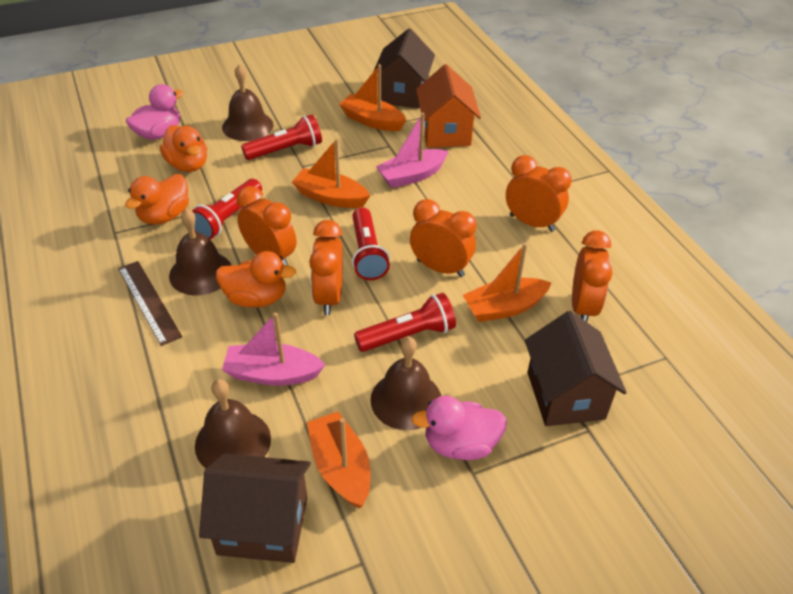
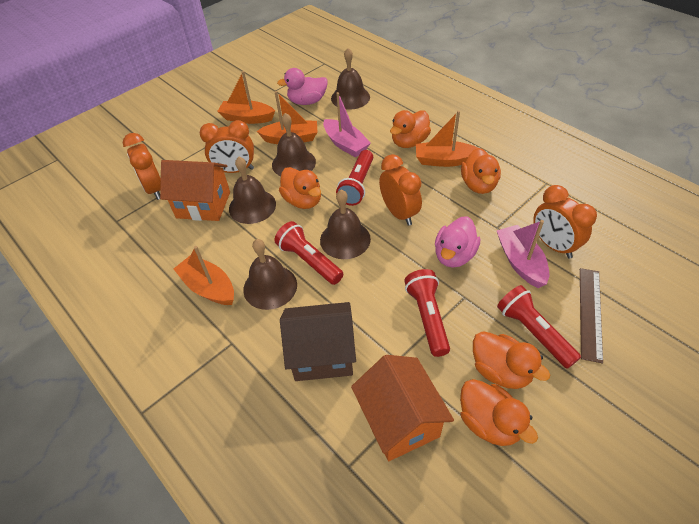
brown bell: [169,208,232,296] [195,379,271,468] [222,64,273,141] [370,337,441,430] = 4 -> [229,157,276,224] [243,239,297,310] [272,113,316,176] [320,190,371,259] [331,48,370,110] = 5
brown house: [199,453,311,563] [373,29,435,108] [525,311,627,426] = 3 -> [280,302,356,381] = 1
orange clock: [237,186,297,265] [309,220,343,315] [410,199,476,277] [506,155,572,232] [572,230,612,322] = 5 -> [123,133,161,200] [200,120,254,173] [379,154,422,226] [533,185,597,259] = 4
orange duck: [125,174,189,225] [160,125,207,172] [216,251,296,307] = 3 -> [279,167,321,209] [390,110,431,148] [460,379,538,446] [461,148,501,194] [473,331,550,389] = 5
orange house: [416,64,481,148] = 1 -> [160,160,230,221] [351,355,454,461] = 2

